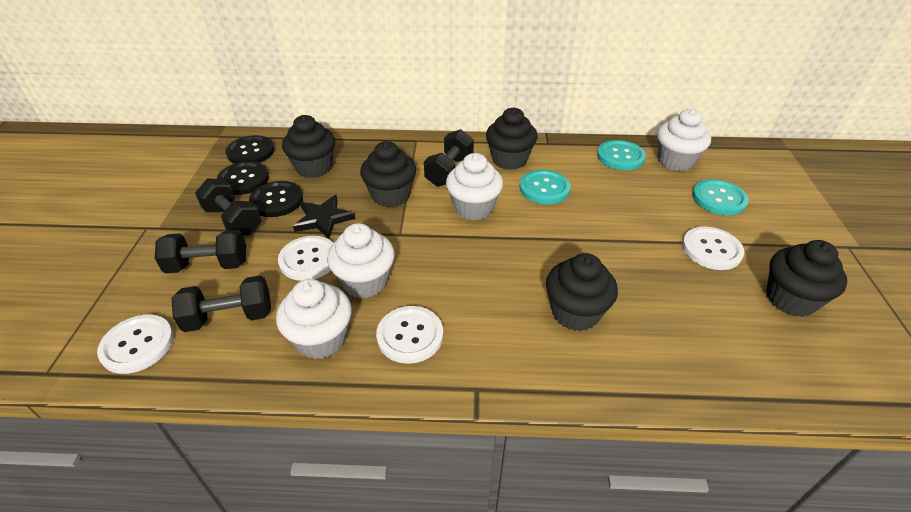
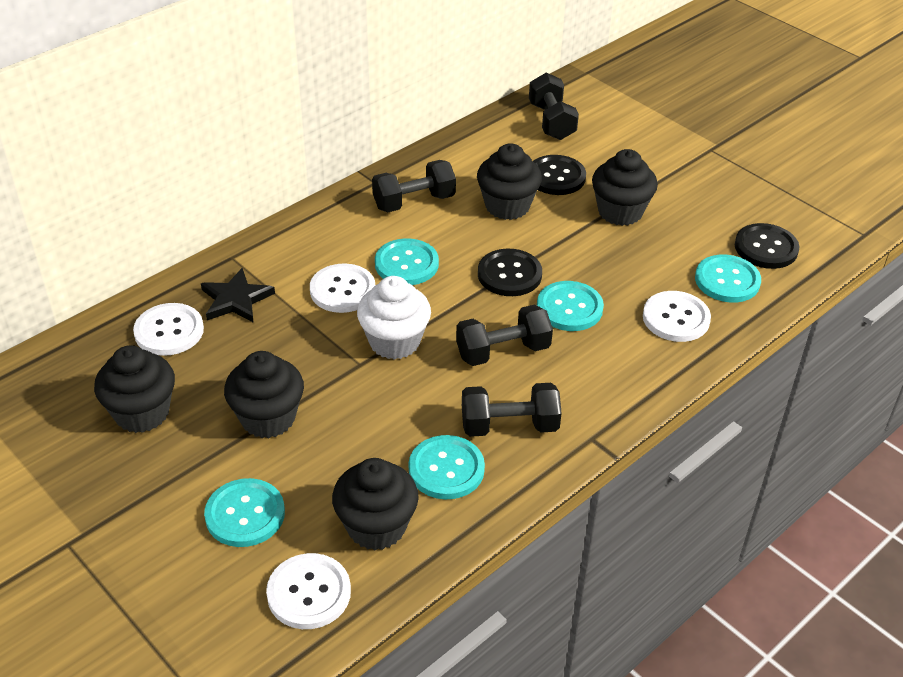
turquoise button: [520,170,571,204] [597,140,646,170] [692,179,749,215] = 3 -> [204,478,285,547] [375,238,439,285] [409,435,485,499] [537,281,604,331] [695,255,761,303] = 5
white cupcake: [276,279,352,359] [327,223,395,298] [446,153,503,220] [657,109,711,171] = 4 -> [357,276,431,360] = 1

